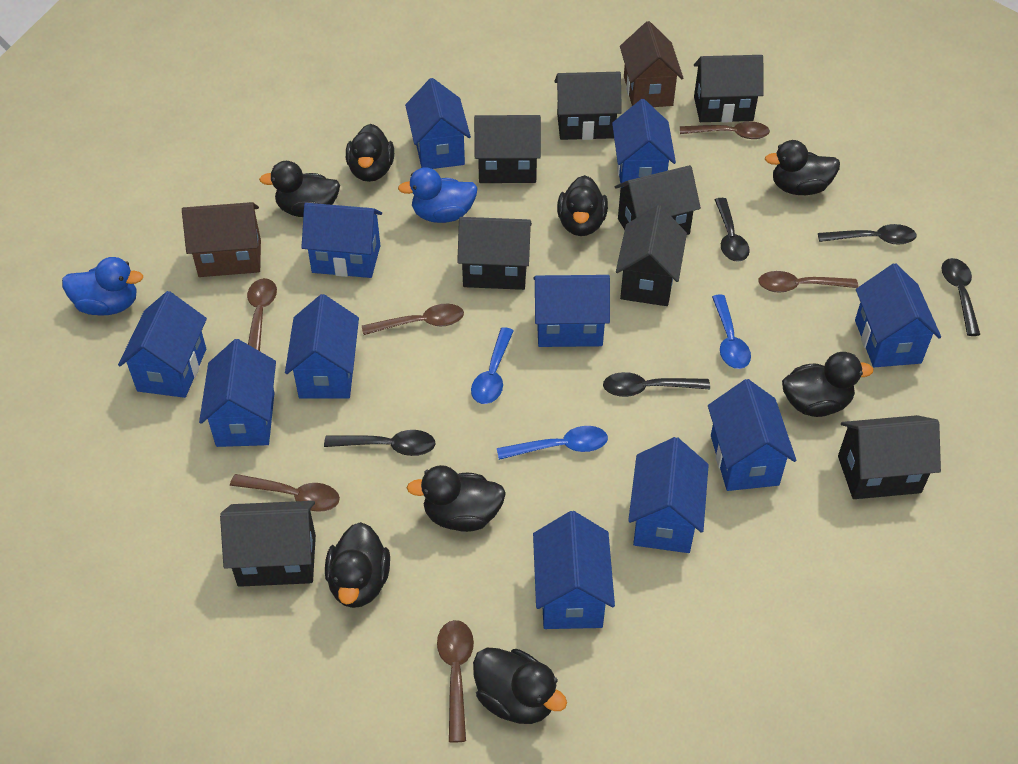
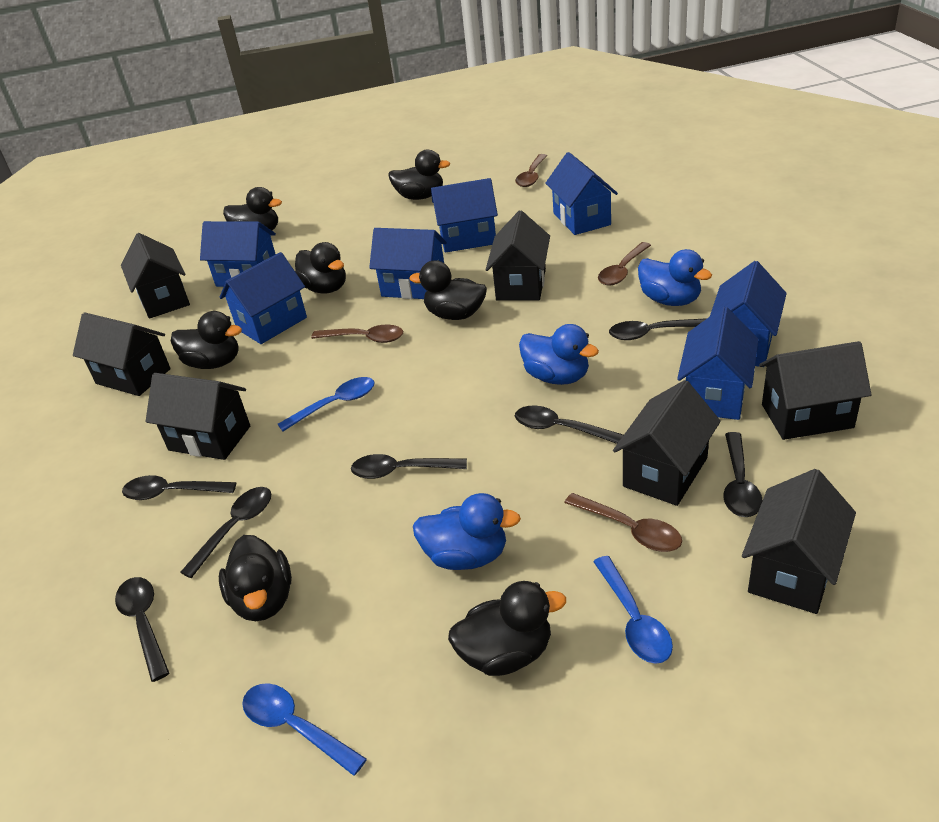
black duck: [259,161,340,217] [325,522,390,608] [346,124,394,182] [407,465,506,532] [473,648,567,724] [557,175,608,236] [765,140,840,195] [782,352,873,417] = 8 -> [171,311,242,369] [219,535,292,621] [223,187,282,230] [295,242,346,293] [388,150,450,200] [409,260,487,320] [448,581,566,676] = 7
black house: [220,501,316,587] [457,217,532,290] [474,115,541,183] [554,72,622,140] [614,165,701,235] [616,205,687,306] [694,55,764,123] [838,415,941,499] = 8 -> [73,312,171,396] [121,233,190,319] [146,373,250,460] [486,210,550,300] [613,380,721,506] [742,469,856,614] [759,341,872,440] = 7
black spoon: [324,430,435,456] [603,372,710,397] [715,198,750,262] [818,224,916,245] [941,258,980,336] = 5 -> [115,577,169,682] [122,475,236,500] [180,487,271,578] [351,454,467,479] [515,406,623,444] [609,318,707,340] [723,432,762,517] = 7
blue duck: [62,257,143,315] [398,167,478,223] = 2 -> [413,493,521,570] [519,324,599,385] [638,249,712,306] = 3
blue house: [118,291,207,398] [199,339,276,447] [285,294,359,399] [301,203,382,278] [405,78,471,169] [533,275,610,347] [533,511,615,629] [612,99,676,188] [628,437,709,553] [708,379,796,491] [855,263,941,367] = 11 -> [200,221,276,287] [219,252,307,344] [369,228,447,299] [431,178,498,253] [545,152,618,235] [677,307,759,420] [710,261,787,367] = 7
brown house: [182,202,261,277] [620,21,683,107] = 2 -> none = 0
brown spoon: [230,474,340,512] [247,278,277,351] [362,304,464,335] [437,620,474,743] [680,121,770,139] [758,271,858,293] = 6 -> [311,325,403,343] [515,154,547,187] [564,493,682,552] [598,242,651,286] = 4

